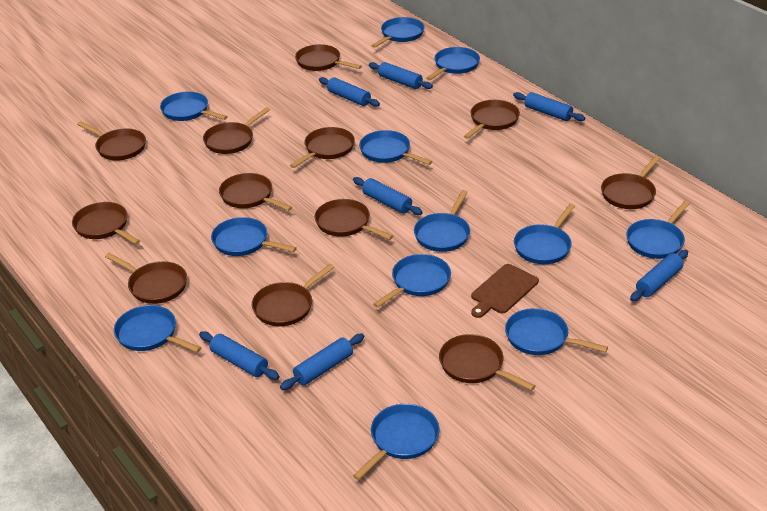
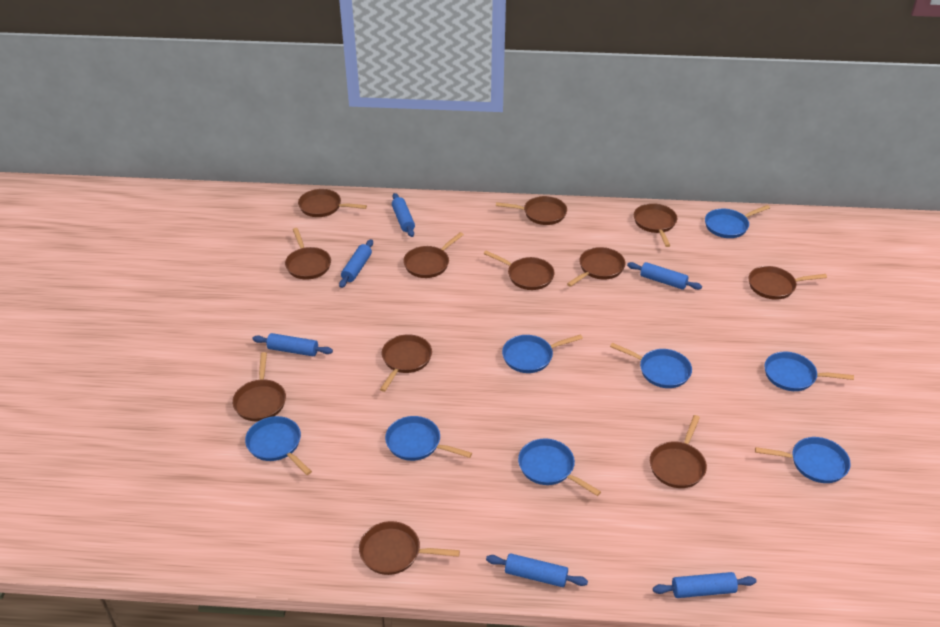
blue pan: [114,305,201,352] [160,92,228,121] [211,217,297,256] [353,404,439,480] [359,130,432,165] [371,17,424,48] [373,254,451,308] [414,190,470,252] [426,47,480,80] [505,308,608,355] [514,204,575,264] [626,200,690,259] = 12 -> [245,416,312,475] [385,416,472,461] [502,334,583,373] [518,439,601,496] [610,343,692,388] [705,205,770,238] [755,437,851,483] [764,352,854,391] = 8
blue rolling pin: [199,331,279,380] [280,334,364,390] [319,77,380,107] [353,177,423,215] [369,62,433,89] [513,92,585,121] [630,250,688,301] = 7 -> [252,333,333,356] [339,239,373,288] [392,193,415,237] [486,553,588,587] [627,262,702,290] [653,572,756,598] = 6
brown cutting board: [471,264,539,318] = 1 -> none = 0

